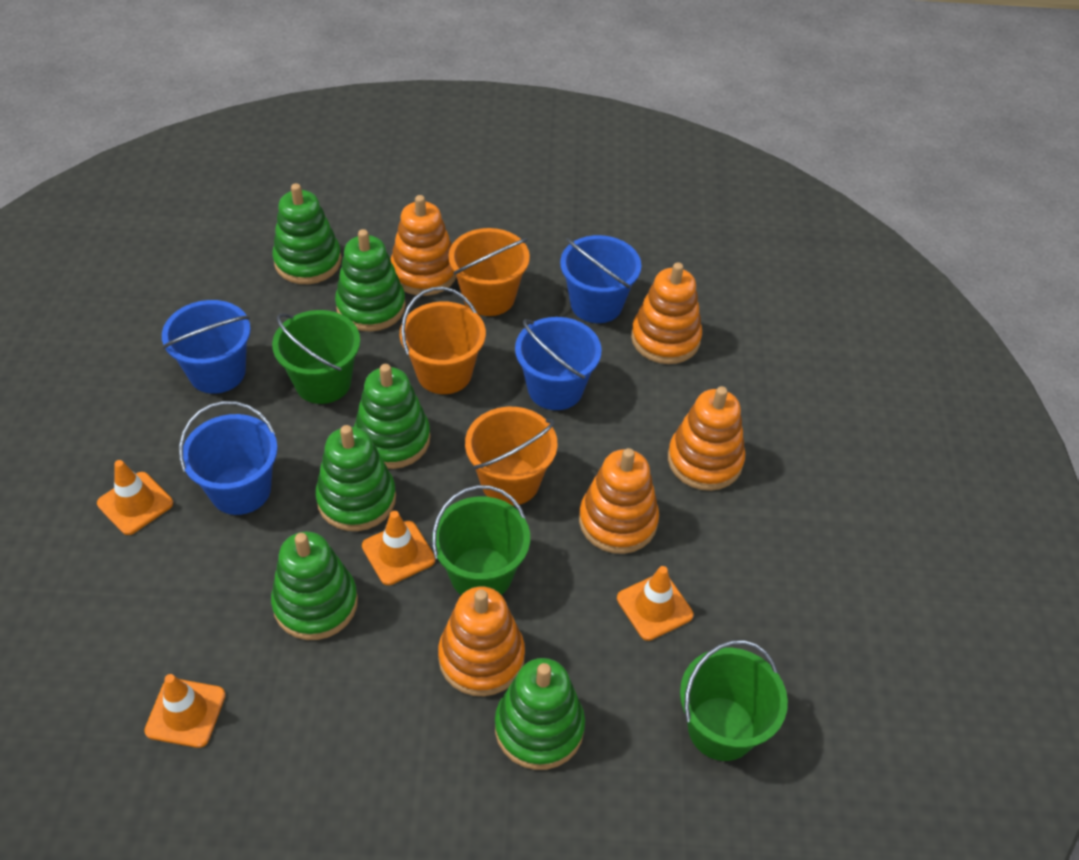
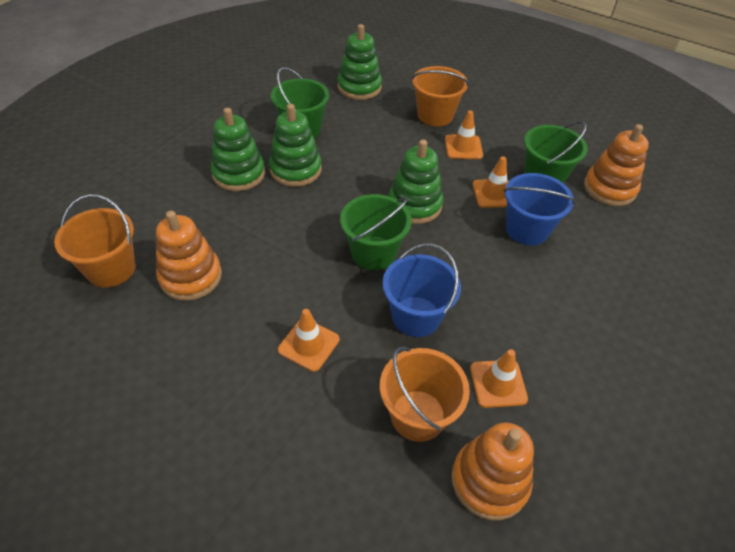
blue bucket: [162,300,251,394] [179,401,278,515] [515,317,602,410] [560,235,641,323] = 4 -> [383,243,461,337] [504,173,576,246] = 2
green stacking toy: [271,532,358,640] [272,183,342,284] [315,425,396,531] [335,229,406,332] [354,364,430,469] [495,658,585,770] = 6 -> [211,108,265,191] [269,104,322,187] [337,24,382,100] [389,139,443,224] = 4
orange stacking toy: [391,195,456,296] [438,586,525,696] [579,448,659,554] [631,262,702,364] [668,386,745,491] = 5 -> [156,211,222,301] [451,422,534,520] [584,124,649,206] = 3

